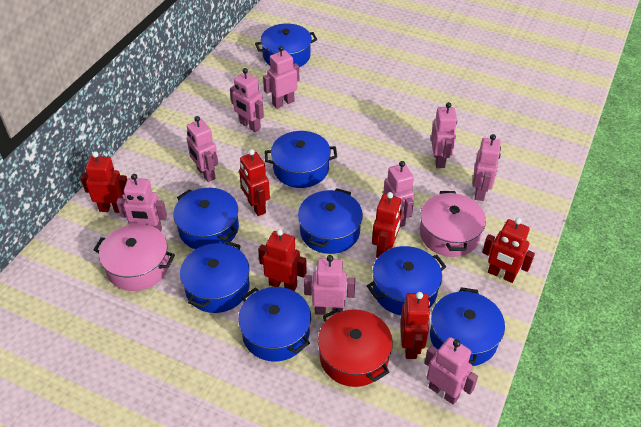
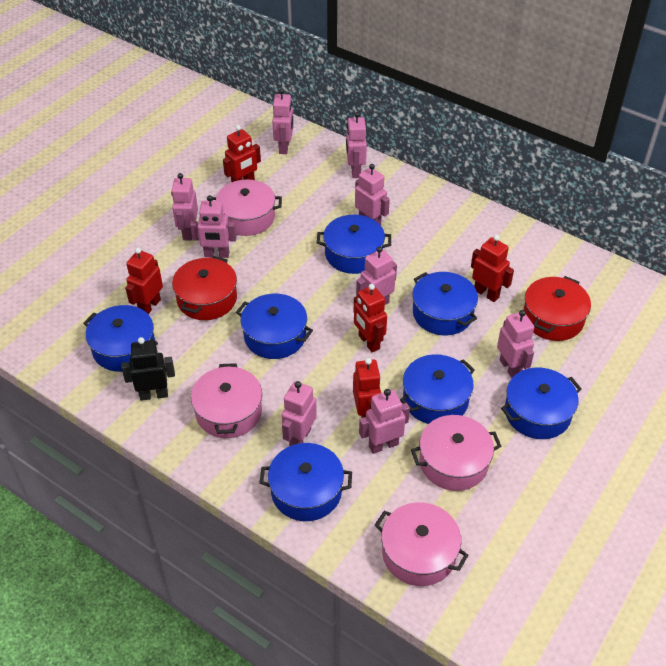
black robot: none = 0 -> [121,337,175,401] = 1
blue pot: [173,188,239,249] [180,241,250,313] [238,287,311,362] [255,24,317,67] [264,131,337,188] [298,188,363,254] [367,246,446,315] [430,287,505,366] = 8 -> [83,305,158,372] [236,294,313,359] [260,443,352,521] [317,215,391,274] [400,354,475,424] [413,272,478,336] [501,368,582,439] = 7
pink pot: [93,224,175,291] [420,191,486,257] = 2 -> [191,363,262,438] [212,179,282,236] [375,502,468,586] [411,415,502,491] = 4
red pot: [318,308,393,387] = 1 -> [172,256,237,320] [523,276,591,341] = 2
red robot: [81,151,127,213] [239,149,270,216] [258,229,307,291] [372,192,402,258] [400,292,431,359] [482,218,535,283] = 6 -> [125,248,163,314] [223,125,261,182] [353,358,381,418] [354,284,387,352] [471,235,514,302] = 5

